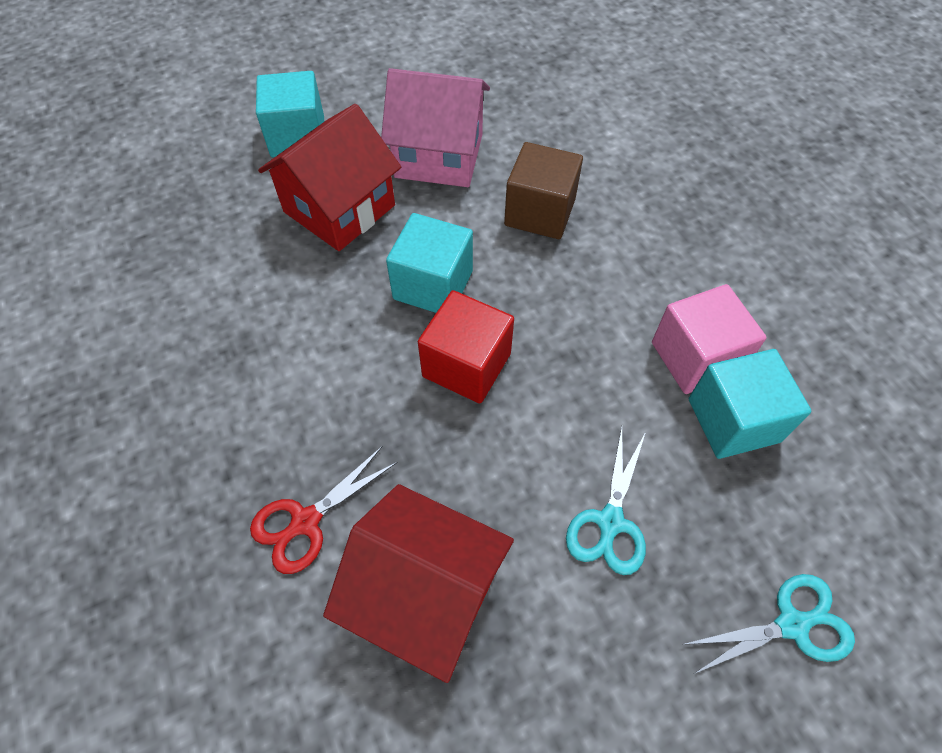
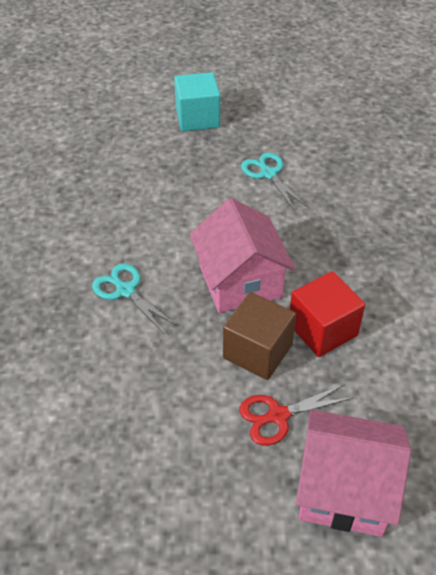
pink cube: [652,284,767,394] = 1 -> none = 0
pink house: [381,68,490,187] = 1 -> [189,198,296,313] [296,410,411,537] = 2
red house: [258,104,401,251] [323,484,514,683] = 2 -> none = 0
turquoise cube: [256,71,324,157] [386,213,473,313] [689,349,811,459] = 3 -> [174,72,220,131] = 1

